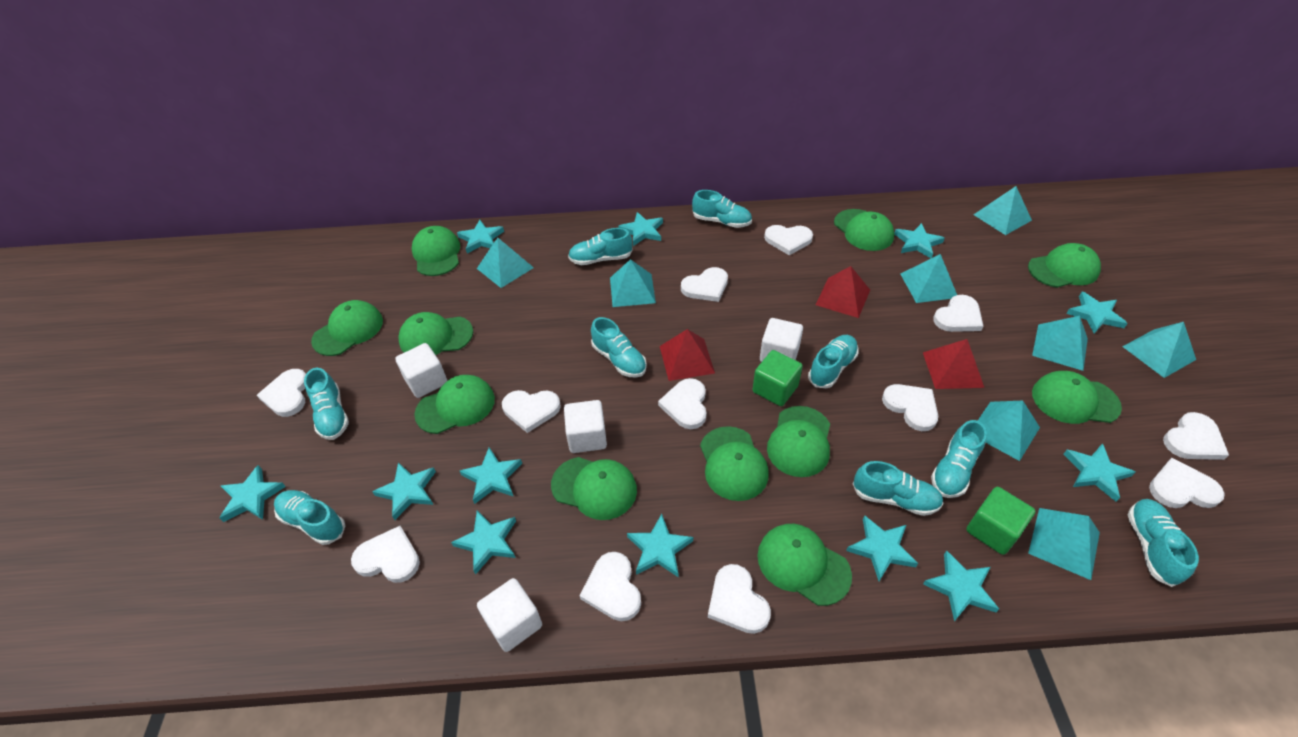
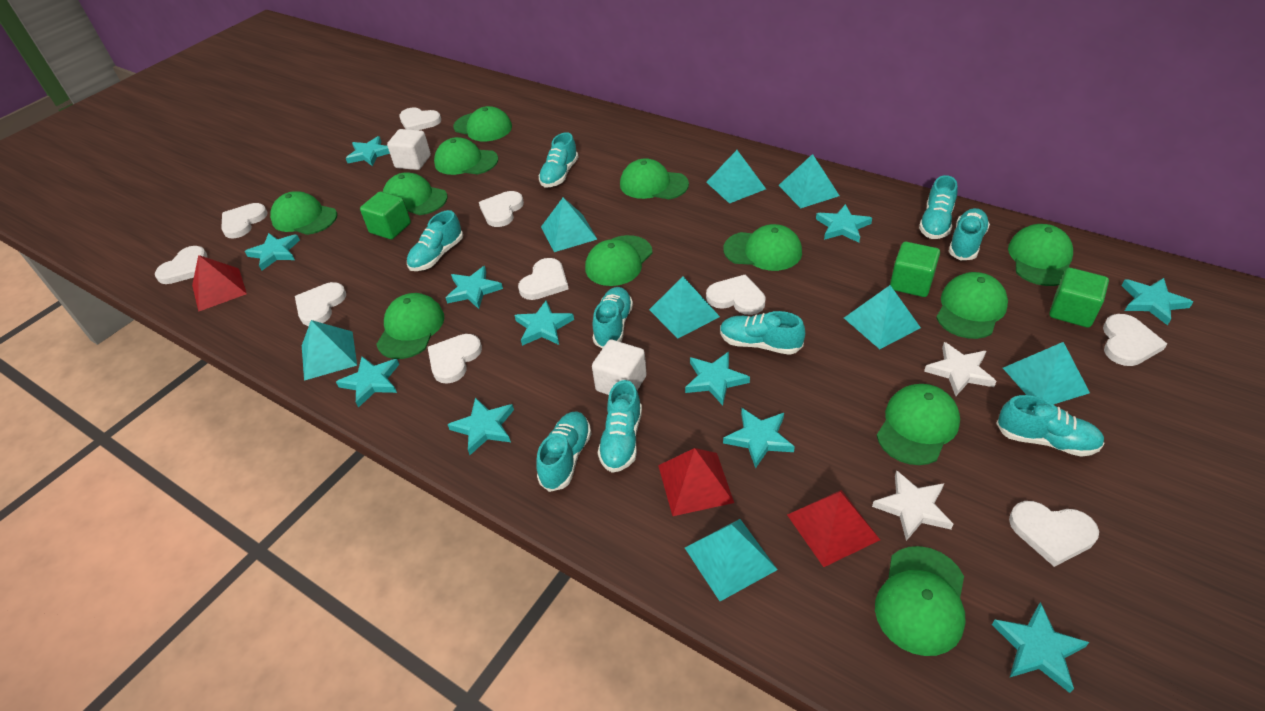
green cap: [311,300,383,356] [398,312,473,355] [412,226,460,276] [414,375,495,434] [551,457,637,520] [700,426,769,501] [757,524,852,606] [767,406,830,477] [834,209,894,251] [1028,243,1101,288] [1032,371,1122,424] = 11 -> [270,191,337,235] [376,293,444,359] [383,172,448,215] [434,137,498,175] [454,106,512,141] [585,235,652,286] [620,158,689,199] [723,224,802,271] [875,546,966,656] [877,384,960,465] [936,272,1008,339] [1008,224,1073,286] = 12
green cube: [752,350,803,406] [966,487,1035,555] = 2 -> [360,191,411,239] [890,242,940,297] [1049,268,1109,328] = 3
turquoise star: [220,465,286,522] [372,462,436,520] [451,511,516,575] [457,220,504,254] [460,447,522,504] [618,212,663,246] [627,514,693,577] [846,515,918,581] [894,223,945,258] [923,550,999,621] [1064,443,1135,502] [1066,292,1128,333] = 12 -> [245,233,300,270] [336,357,399,408] [346,136,390,166] [446,266,503,309] [447,397,514,455] [514,300,574,346] [685,352,750,405] [723,408,795,469] [816,204,872,243] [992,602,1089,693] [1122,278,1193,326] = 11
white cube: [395,343,447,398] [477,578,542,652] [564,400,607,453] [760,318,803,362] = 4 -> [387,129,431,170] [592,340,647,395] = 2
white heart: [257,369,306,417] [351,526,420,583] [502,390,560,433] [580,552,641,621] [658,378,707,429] [681,267,728,302] [708,564,771,634] [764,225,813,255] [882,384,938,431] [933,295,983,332] [1149,458,1225,508] [1163,412,1229,460] = 12 -> [155,246,207,284] [221,203,268,239] [295,282,346,326] [399,108,441,130] [428,334,482,384] [479,191,524,227] [518,258,568,300] [706,274,766,315] [1009,501,1099,567] [1103,314,1167,366] = 10
white star: none = 0 -> [872,470,953,541] [924,342,997,396] = 2

